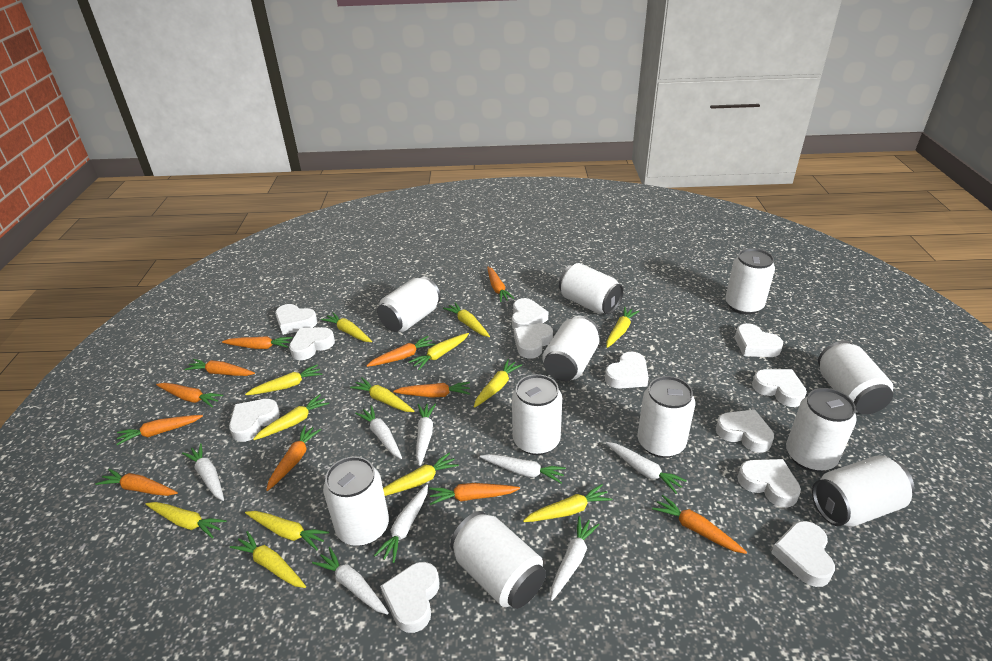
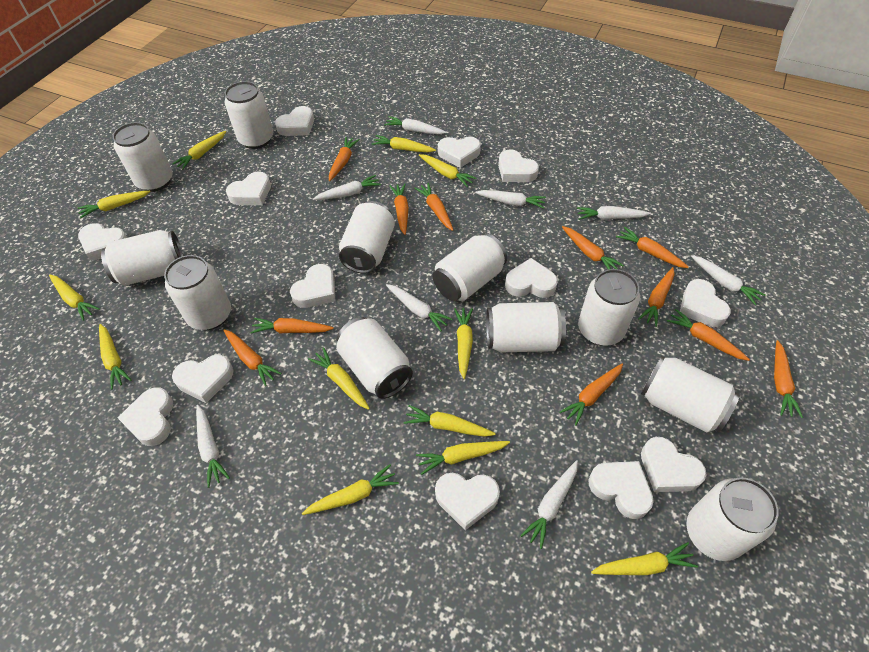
white heart: [229,399,280,442] [275,304,317,335] [289,327,335,360] [380,562,439,633] [512,298,548,329] [514,323,553,359] [605,352,649,389] [716,409,774,453] [735,323,783,357] [737,459,801,508] [752,369,807,407] [771,521,835,587] = 12 -> [78,223,127,261] [118,387,174,446] [172,355,234,403] [226,171,271,205] [275,106,314,136] [290,264,335,308] [435,473,500,530] [438,137,481,168] [498,149,539,182] [505,258,558,298] [588,461,654,519] [641,437,706,492] [680,279,731,327] = 13
yellow carrot: [146,502,227,539] [230,531,306,588] [245,364,322,395] [245,511,329,550] [253,394,329,440] [321,312,372,342] [350,377,415,412] [383,452,459,496] [409,333,469,370] [443,302,490,337] [474,359,522,408] [523,484,612,522] [606,307,639,348] = 13 -> [49,275,100,321] [78,191,151,219] [99,324,131,390] [172,131,226,170] [302,464,399,515] [308,347,370,410] [372,135,436,152] [403,405,496,437] [416,441,510,475] [419,154,477,187] [454,308,473,379] [591,542,698,575] = 12

